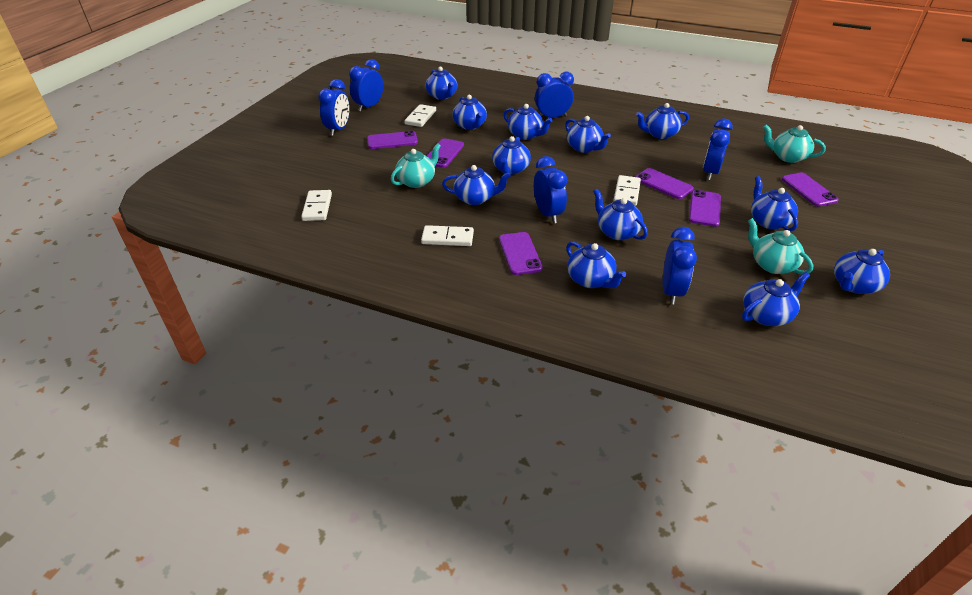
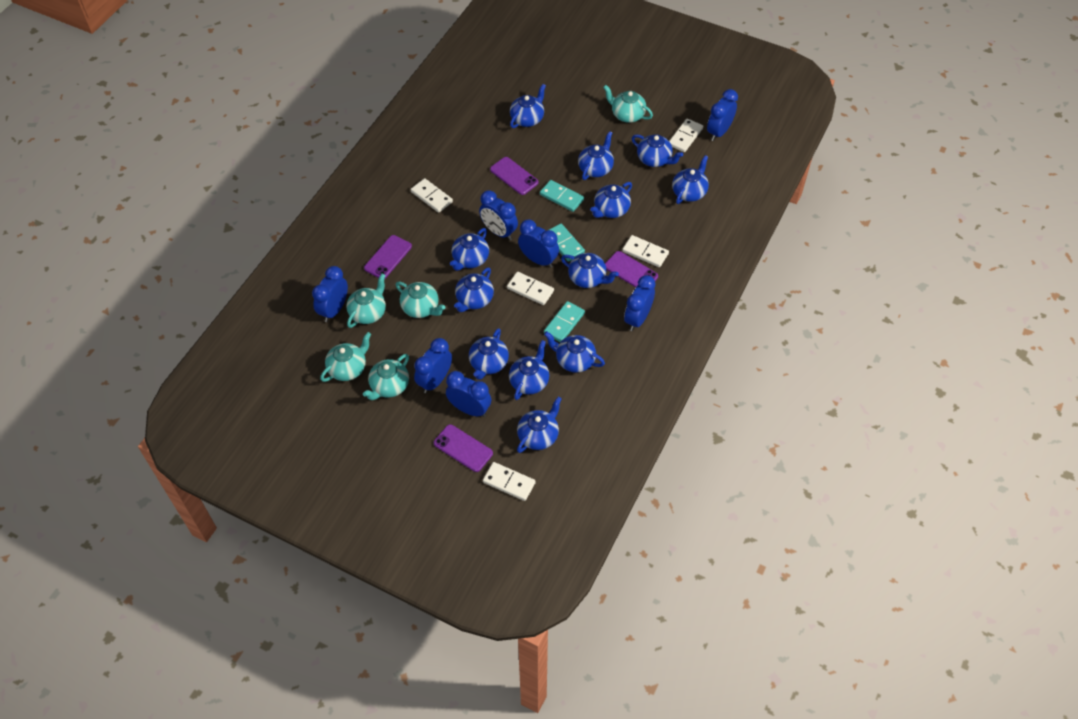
blue clock: [318,79,349,136] [349,59,383,111] [534,156,567,223] [535,72,574,117] [663,227,697,305] [703,119,733,180] = 6 -> [312,266,348,322] [414,338,452,393] [446,371,491,417] [479,190,518,240] [518,219,559,268] [624,275,656,331] [707,89,738,141] = 7
purple phone: [367,131,418,149] [427,138,464,168] [499,232,543,275] [635,168,693,199] [689,190,721,227] [782,172,839,207] = 6 -> [364,235,412,278] [434,424,493,472] [490,157,539,195] [605,251,658,287] = 4
turquoise domino: none = 0 -> [540,180,584,212] [544,301,585,342] [549,224,585,261] = 3
turquoise teapot: [391,143,441,188] [748,218,813,274] [763,125,826,163] = 3 -> [320,332,371,382] [346,273,386,328] [363,354,409,400] [396,281,445,318] [603,85,653,123] = 5
white domino: [301,190,332,221] [404,104,436,127] [421,225,474,246] [613,175,641,206] = 4 -> [411,178,453,213] [483,462,536,501] [507,272,554,305] [622,235,669,267] [669,118,703,152] = 5

